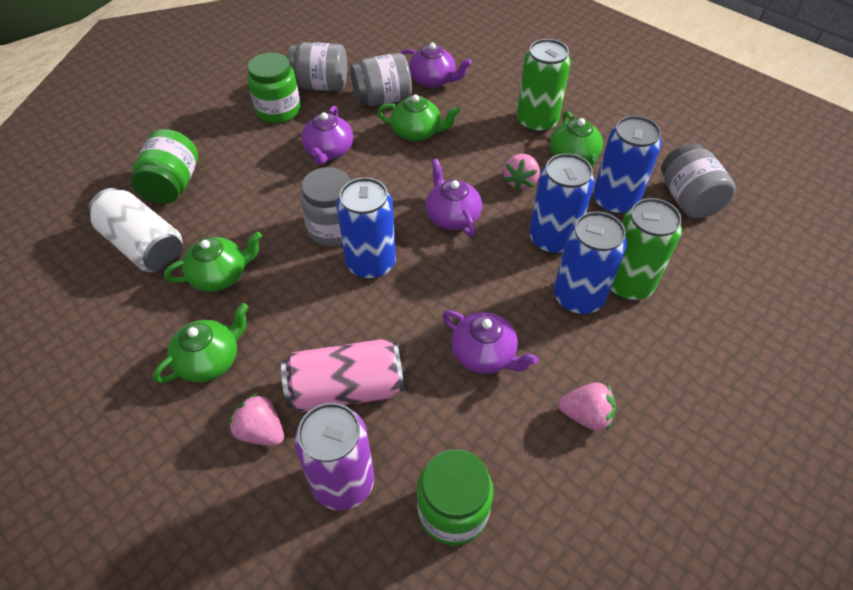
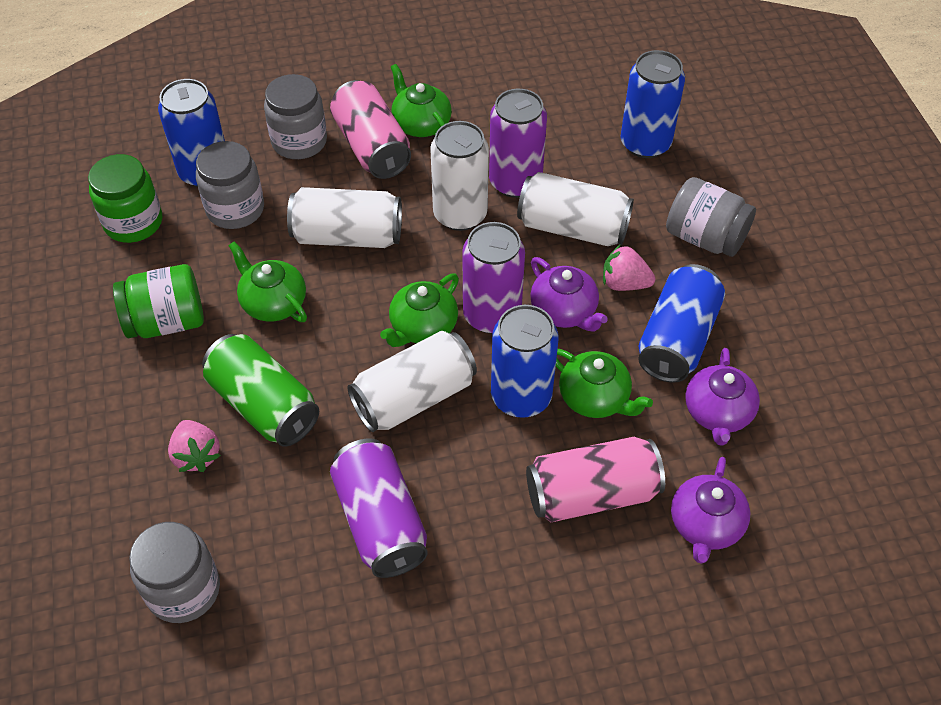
green can: [517,39,571,133] [611,198,682,300] = 2 -> [202,334,319,447] = 1
green jar: [131,129,198,204] [247,53,301,123] [417,449,494,545] = 3 -> [88,154,162,243] [113,264,204,338] = 2
pink can: [281,339,404,413] = 1 -> [330,80,411,179] [526,437,665,523] = 2
pink strawberry: [229,393,284,446] [503,154,540,191] [558,382,616,431] = 3 -> [168,420,221,472] [603,244,655,291] = 2
purple can: [294,403,374,510] = 1 -> [330,438,428,578] [462,222,525,334] [489,89,547,198] = 3
purple teapot: [301,106,353,165] [400,43,472,88] [426,159,482,237] [442,310,538,374] = 4 -> [530,257,608,332] [671,457,750,564] [685,348,760,446] = 3
white can: [88,188,183,272] = 1 -> [287,187,402,248] [347,331,477,432] [430,121,489,231] [517,172,634,246] = 4

